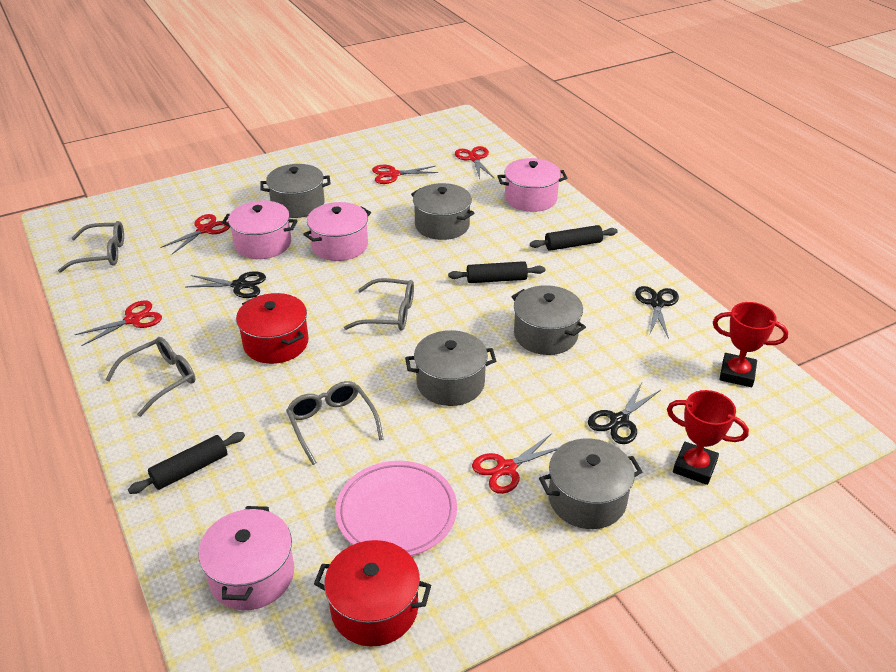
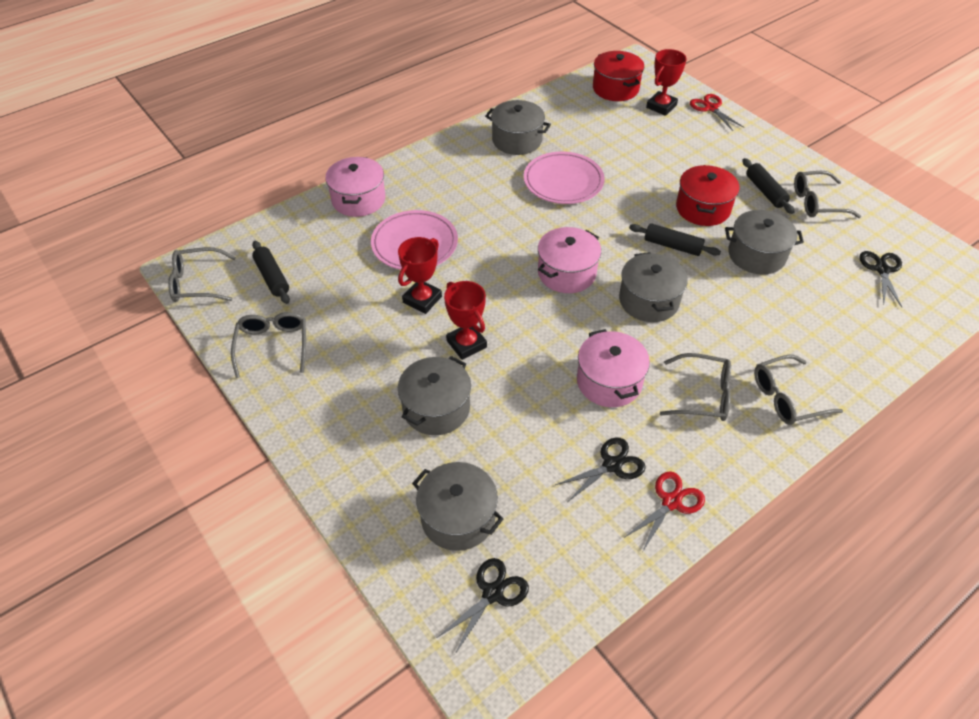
grey glasses: [58,221,124,273] [105,337,195,417] [286,381,384,465] [344,278,414,331] = 4 -> [168,247,236,302] [231,312,306,378] [660,353,731,421] [754,354,843,425] [794,171,861,218] = 5
pink plate: [335,461,457,556] = 1 -> [371,210,458,270] [524,152,605,204] = 2
pink pot: [198,506,294,610] [222,201,297,259] [303,202,371,261] [498,158,567,212] = 4 -> [325,157,385,217] [538,227,601,293] [577,329,650,407] = 3
red scissors: [74,300,162,346] [160,214,230,254] [372,165,439,184] [455,146,494,179] [472,433,559,494] = 5 -> [625,471,705,551] [690,94,745,131] = 2
red trophy: [667,390,749,485] [713,302,788,387] = 2 -> [398,237,442,314] [444,281,487,360] [646,49,687,116] = 3

